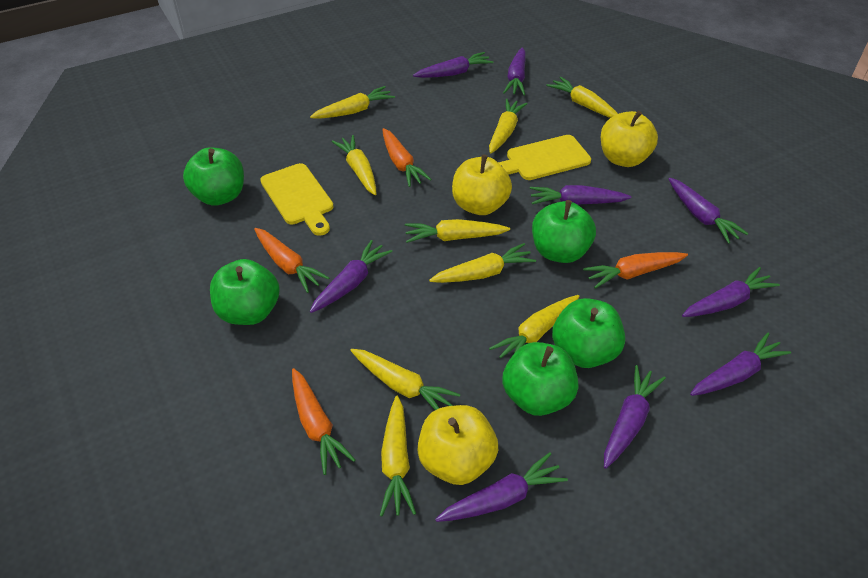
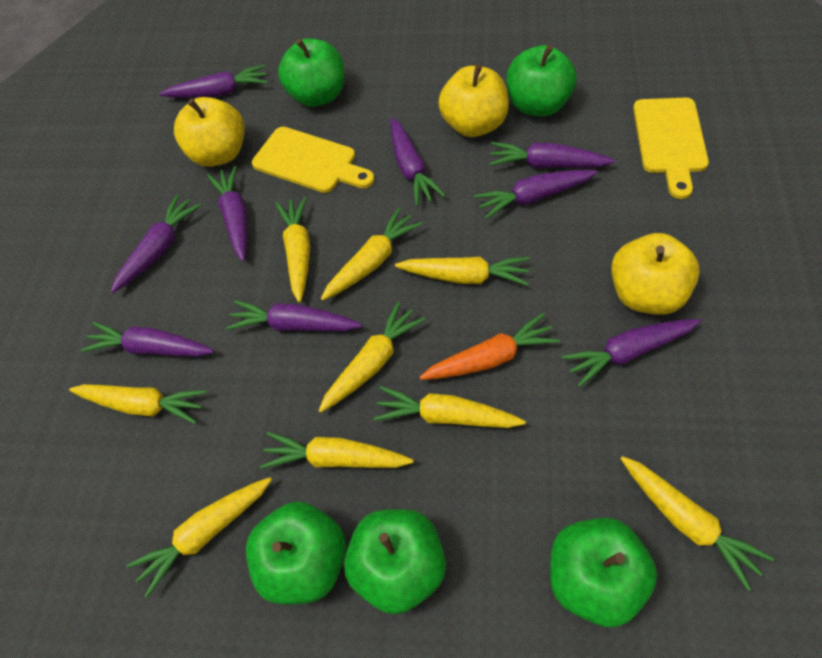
orange carrot: [254,228,329,293] [292,368,356,475] [382,128,432,187] [583,252,688,289] = 4 -> [419,313,560,380] = 1

